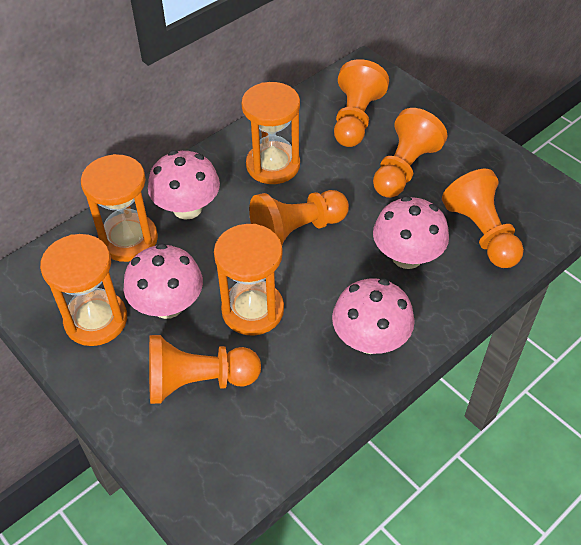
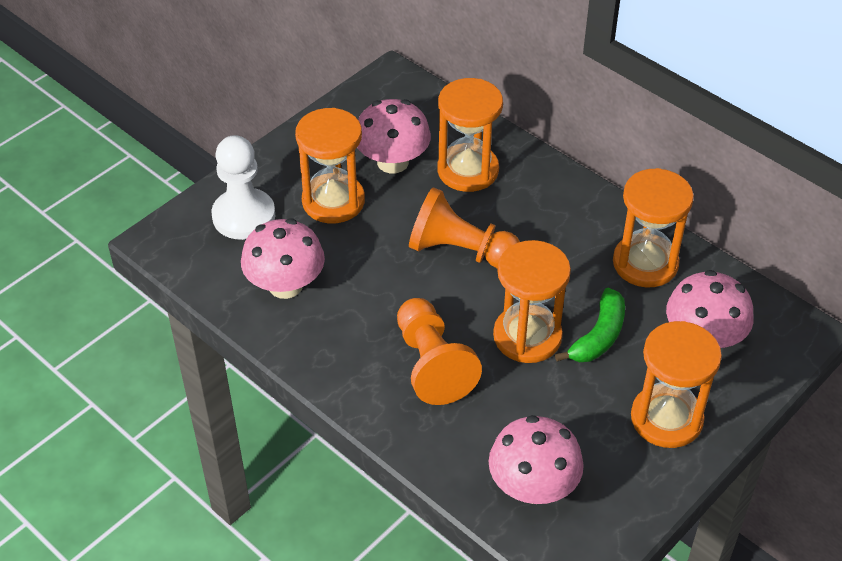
green banana: none = 0 -> [555,288,625,362] = 1
orange hourglass: [40,234,127,346] [81,154,158,262] [214,224,284,336] [241,82,300,184] = 4 -> [295,108,365,223] [437,78,503,192] [493,240,571,363] [613,168,694,288] [631,321,722,448] = 5
orange pawn: [149,335,261,404] [249,190,349,245] [334,59,389,147] [373,108,447,198] [442,169,524,268] = 5 -> [397,298,482,405] [409,187,520,269] = 2
white pawn: none = 0 -> [211,135,275,240] = 1

